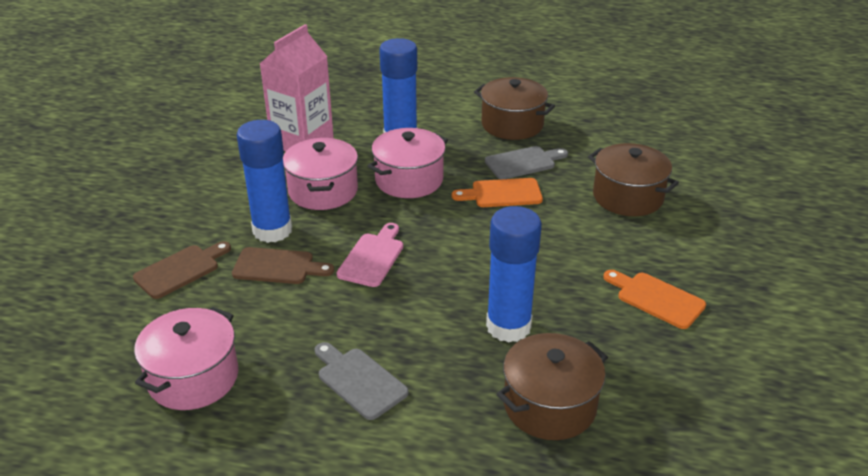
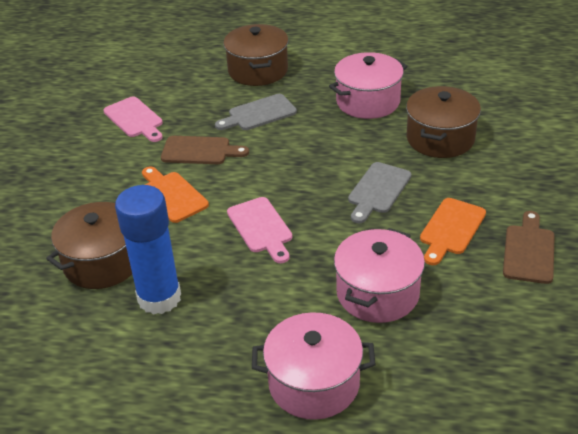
blue glue stick: [237,120,292,243] [379,38,418,133] [486,206,542,343] = 3 -> [115,185,181,315] = 1
pink carton: [260,24,334,152] = 1 -> none = 0
pink cutting board: [336,223,403,287] = 1 -> [103,96,163,142] [227,197,292,263] = 2

